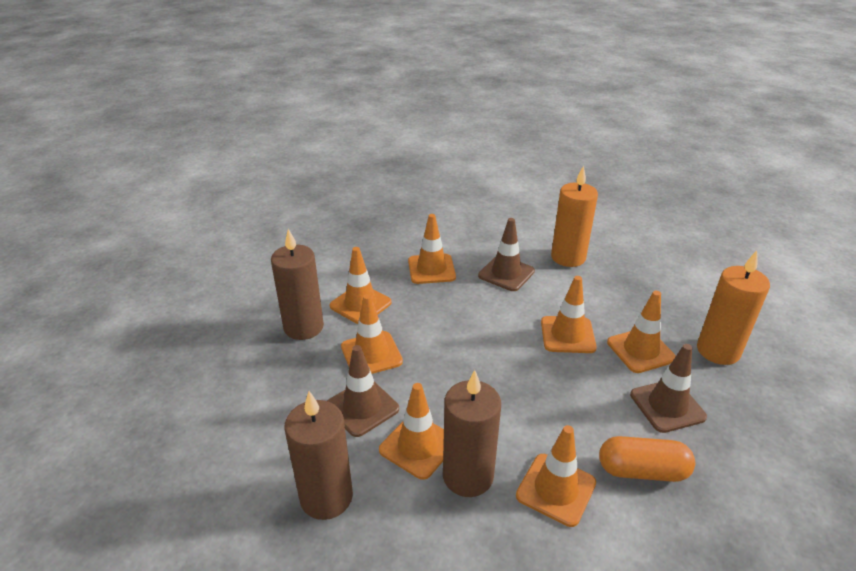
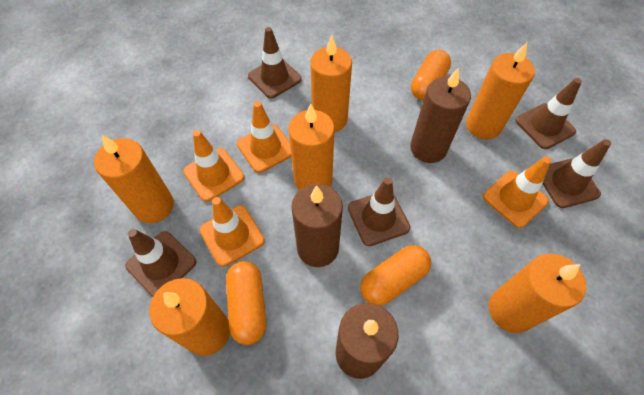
brown traffic cone: [327,345,399,437] [478,218,535,291] [630,344,707,433] = 3 -> [125,229,196,297] [248,27,302,99] [348,177,410,246] [516,78,582,149] [542,139,611,208] = 5
orange candle: [551,165,598,267] [697,251,770,365] = 2 -> [94,135,174,223] [149,278,230,356] [288,104,335,190] [310,36,352,133] [466,42,535,140] [488,254,586,333] = 6
orange capsule: [599,436,695,482] = 1 -> [226,261,266,345] [360,245,431,306] [411,50,451,100] = 3
orange traffic cone: [330,247,392,324] [341,294,403,374] [379,383,444,480] [408,214,456,284] [516,425,596,527] [541,276,597,353] [607,291,676,373] = 7 -> [183,130,244,202] [200,197,265,267] [237,101,291,173] [483,157,551,228] = 4

